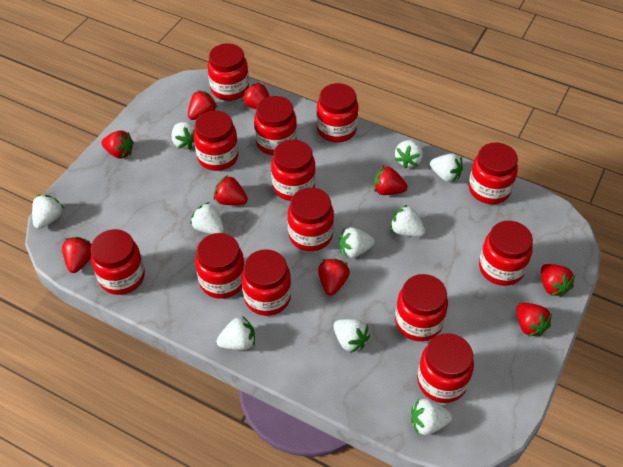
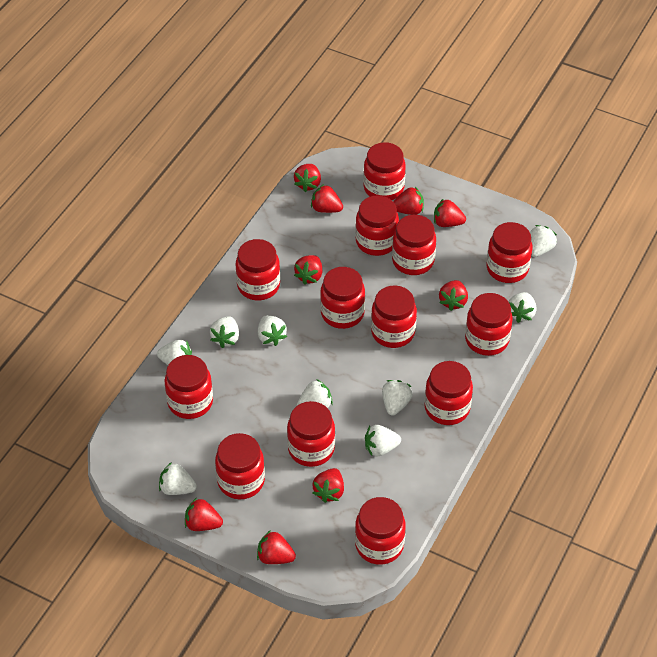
white strawberry: [32,195,64,229] [172,122,195,150] [190,202,224,234] [217,316,255,350] [334,319,370,353] [339,227,375,258] [390,205,425,237] [394,140,423,168] [411,399,452,435] [430,154,463,182] = 10 -> [157,340,192,365] [159,462,197,495] [210,317,239,348] [258,315,287,346] [297,379,333,408] [365,425,401,456] [382,380,413,416] [508,292,536,323] [530,225,557,257] = 9

